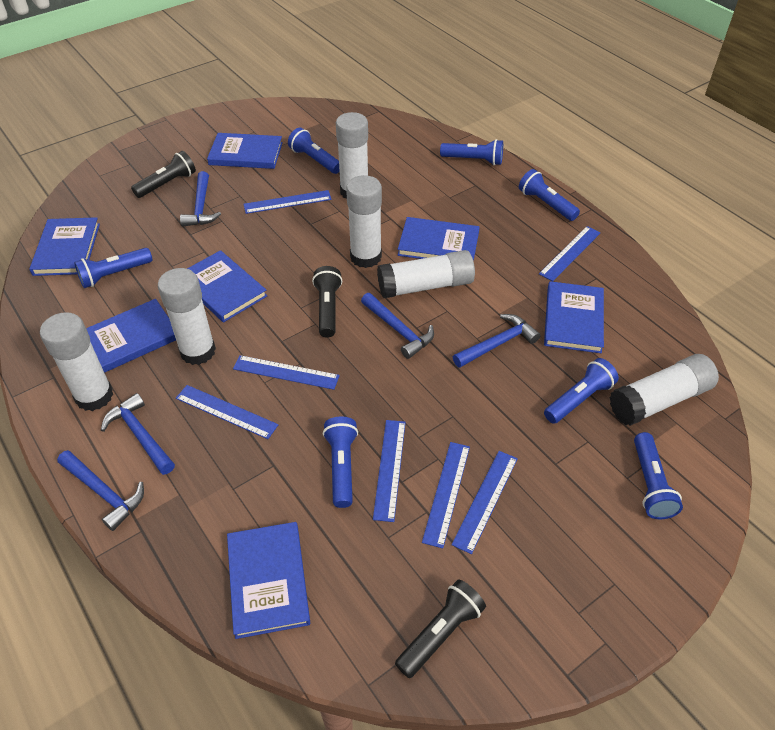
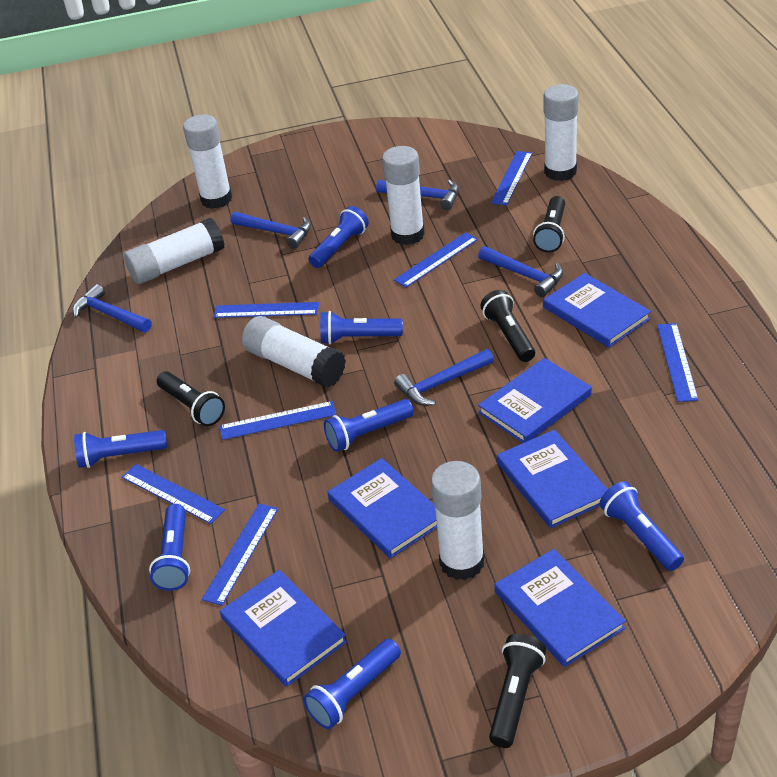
black flashlight: [131,151,196,198] [312,266,342,337] [395,579,486,678] = 3 -> [157,371,225,426] [480,290,535,362] [489,634,546,748] [533,196,565,253] = 4
blue book: [29,217,100,276] [86,299,176,373] [187,250,267,322] [207,133,283,169] [227,522,310,639] [398,217,480,261] [544,281,604,353] = 7 -> [220,570,347,687] [328,458,437,559] [478,358,592,443] [495,549,626,667] [497,430,608,528] [543,273,651,347] = 6

